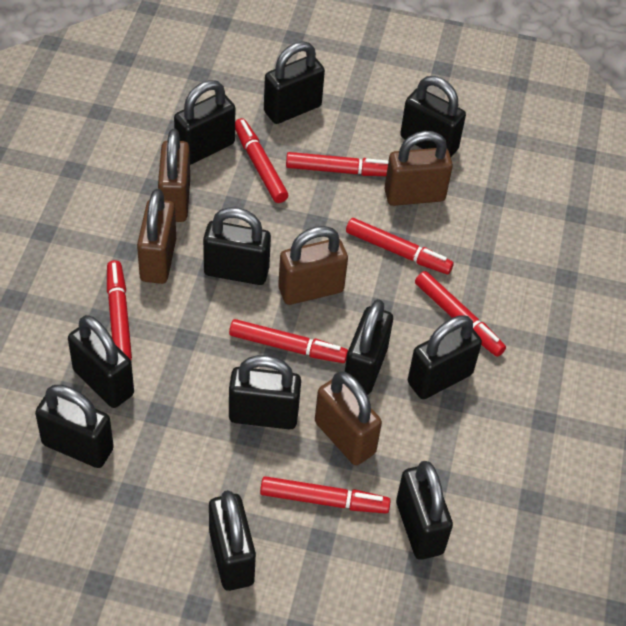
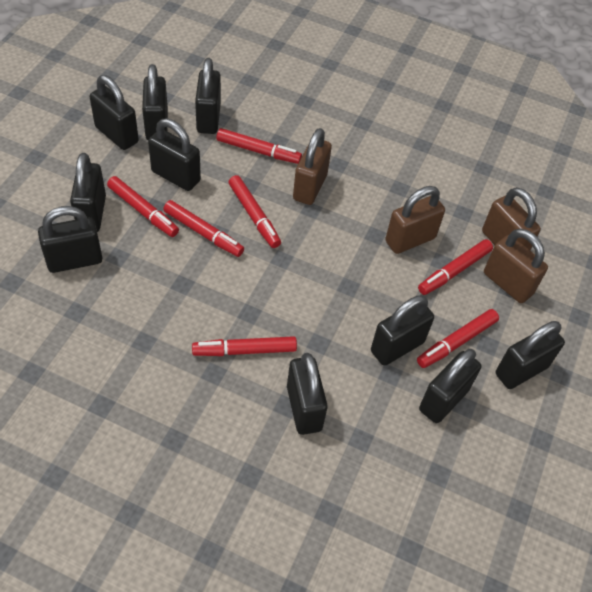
black padlock: [35,385,114,468] [68,315,134,408] [174,80,235,165] [203,207,271,285] [209,490,256,591] [229,355,301,430] [264,41,325,124] [345,299,393,395] [396,461,453,560] [400,76,466,157] [408,315,482,399] = 11 -> [38,206,103,273] [70,153,106,232] [90,75,139,150] [142,64,168,140] [148,118,201,191] [195,58,221,134] [287,353,328,435] [371,295,434,366] [419,349,481,423] [496,321,565,389] = 10
brown padlock: [137,189,176,284] [158,129,190,222] [278,226,348,305] [315,371,382,465] [384,131,453,206] = 5 -> [293,128,332,205] [385,186,445,254] [482,187,541,250] [484,229,548,303] = 4

